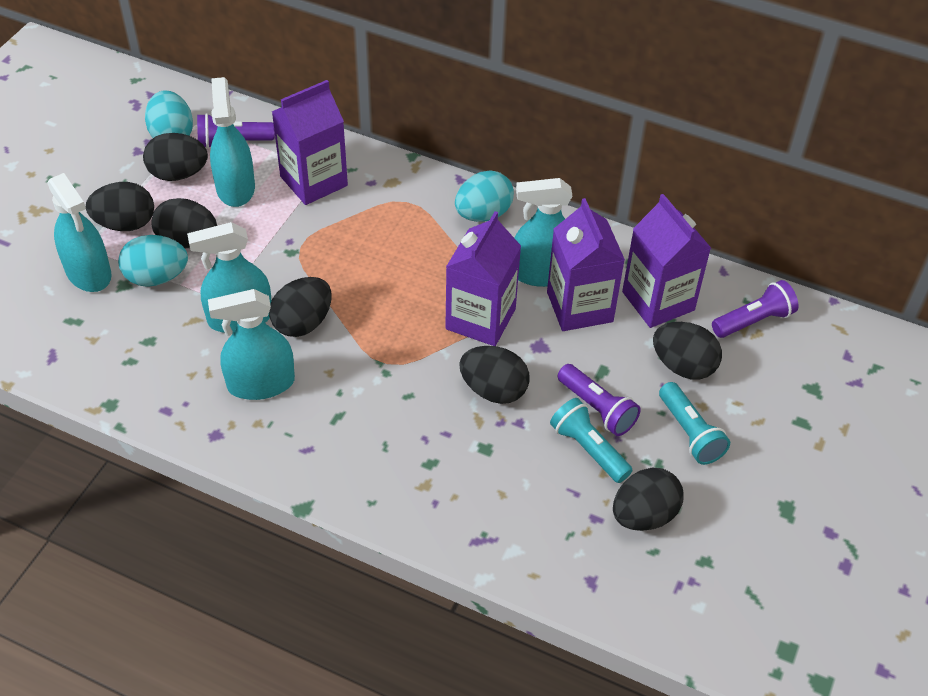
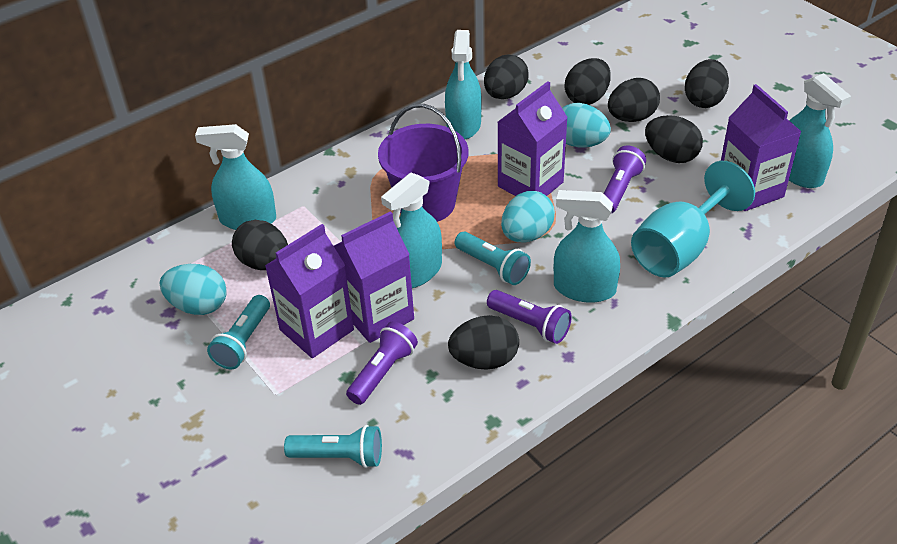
purple bucket: none = 0 -> [378,104,468,222] = 1
turquoise flashlight: [550,398,633,483] [659,382,730,465] = 2 -> [207,295,270,369] [284,425,382,468] [455,232,531,285] = 3
turquoise goblet: none = 0 -> [631,161,755,278] = 1

